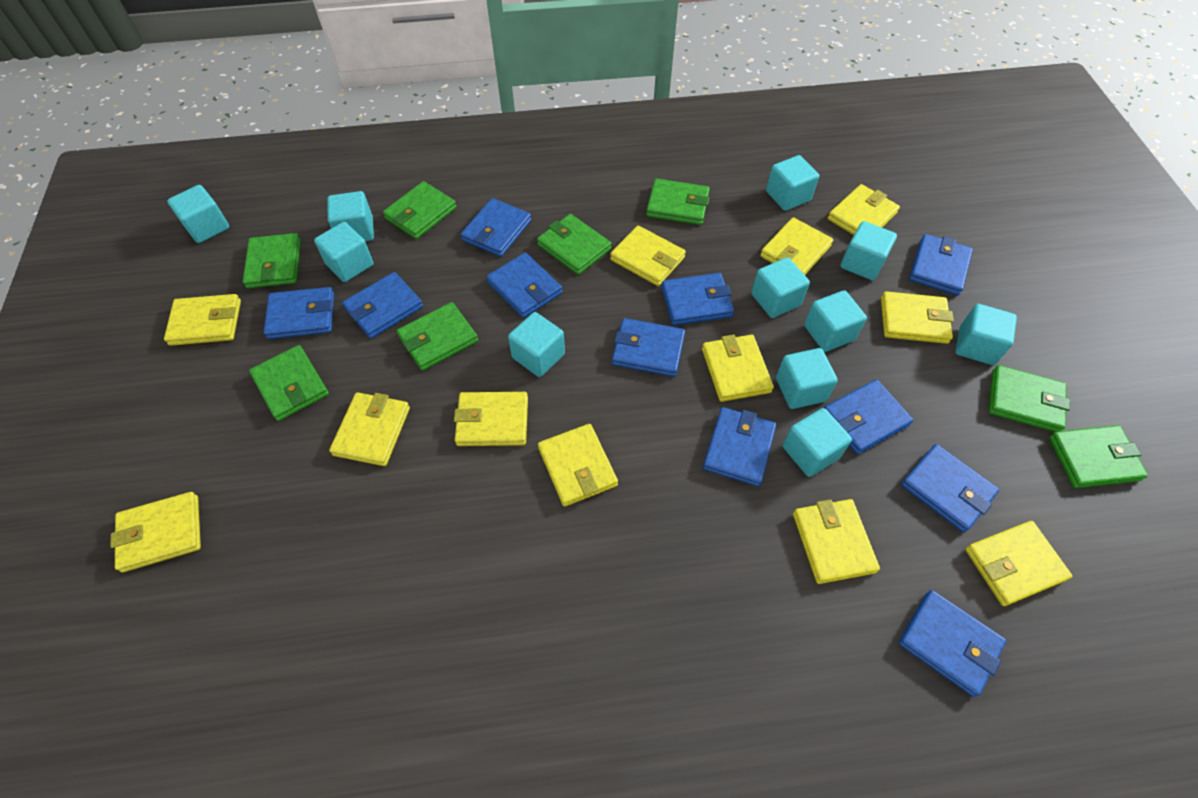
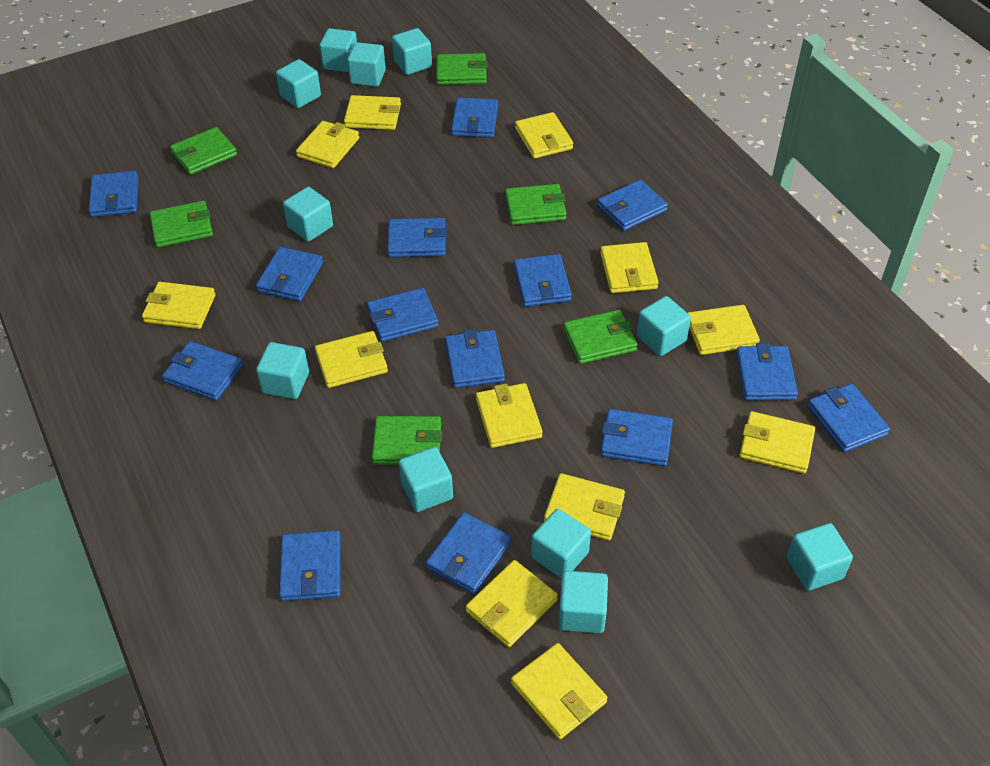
blue wallet: [264,287,334,339] [342,272,423,339] [461,198,531,257] [486,252,562,318] [612,318,685,377] [661,273,734,326] [703,407,776,486] [824,379,913,454] [899,590,1006,697] [901,444,999,532] [909,234,973,296] = 11 -> [89,170,138,217] [162,341,243,401] [256,247,323,301] [279,530,341,601] [367,288,438,342] [387,218,447,258] [426,512,511,594] [445,329,505,388] [451,97,498,138] [514,254,572,307] [597,179,668,231] [600,409,673,466] [736,343,798,400] [807,384,890,452] = 14
green wallet: [243,233,301,288] [249,345,329,421] [383,181,457,239] [397,302,478,371] [537,214,612,275] [646,178,710,225] [989,365,1070,432] [1049,425,1148,488] = 8 -> [150,201,213,248] [170,127,237,175] [372,416,442,465] [437,53,488,85] [505,184,567,225] [563,310,638,364] = 6

